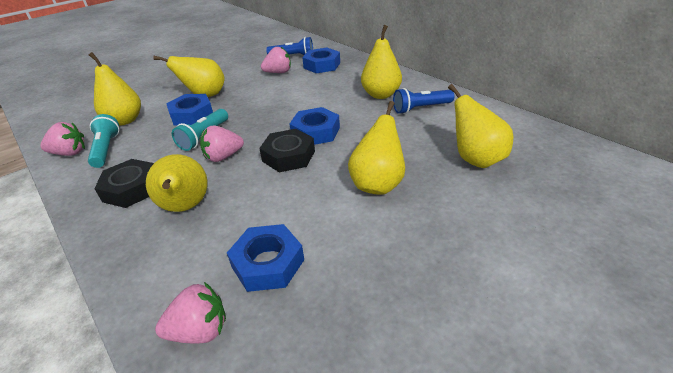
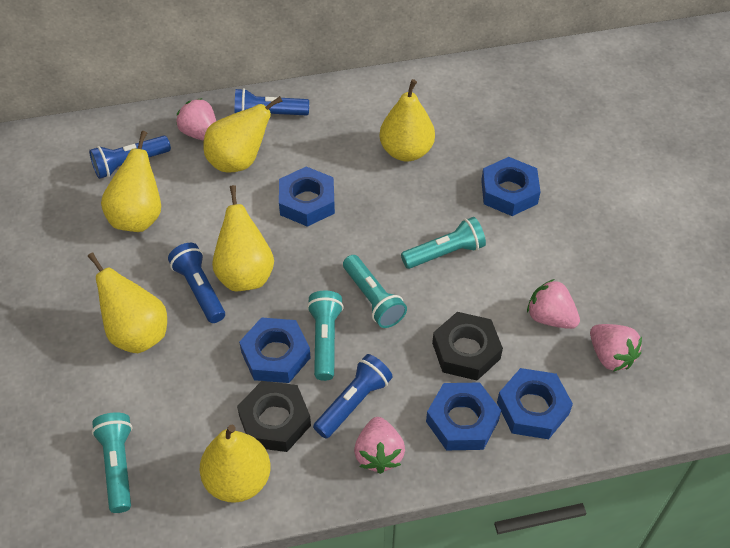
blue flashlight: [266,37,313,55] [393,88,454,114] = 2 -> [89,135,171,179] [168,243,225,323] [235,88,309,115] [313,354,393,439] = 4
blue nut: [166,94,213,125] [227,224,304,292] [290,107,340,145] [302,48,340,73] = 4 -> [239,317,311,383] [279,167,335,227] [426,382,501,450] [481,157,540,216] [497,368,573,439] = 5
turquoise flashlight: [88,114,120,168] [172,109,228,151] = 2 -> [92,412,132,513] [307,290,344,381] [343,255,407,328] [401,217,486,269] = 4

